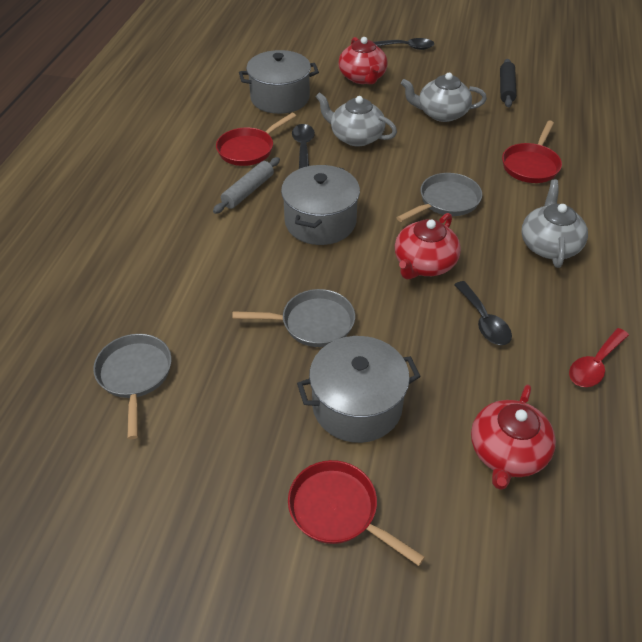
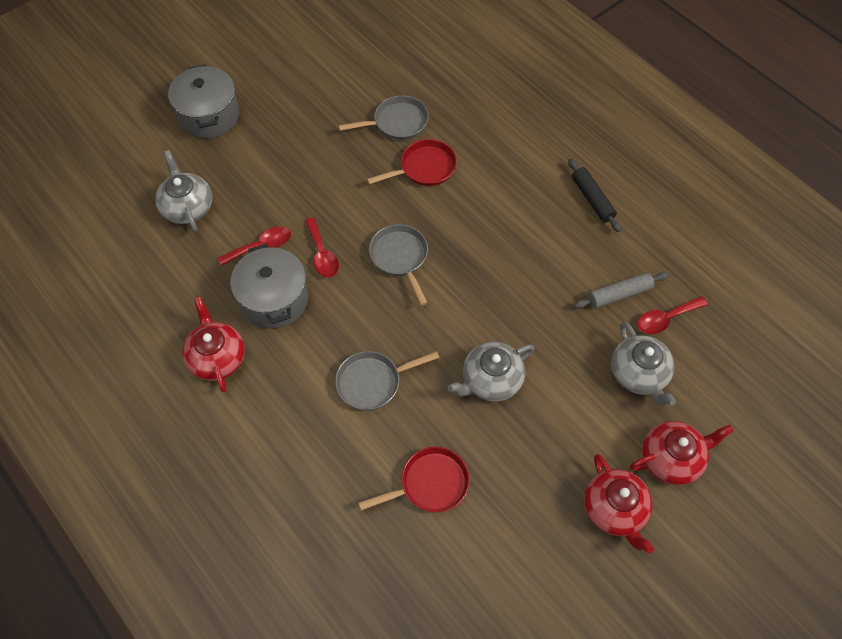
black spoon: [292,124,315,169] [374,38,435,50] [454,281,512,345] = 3 -> none = 0
grey pot: [239,50,319,114] [281,165,360,245] [297,336,421,443] = 3 -> [168,64,239,138] [230,244,308,329] = 2
red pan: [216,113,296,166] [288,460,425,566] [502,121,562,183] = 3 -> [358,447,470,513] [367,139,457,186] = 2
red spoon: [569,328,629,387] = 1 -> [218,226,291,266] [305,217,339,278] [638,296,708,334] = 3

